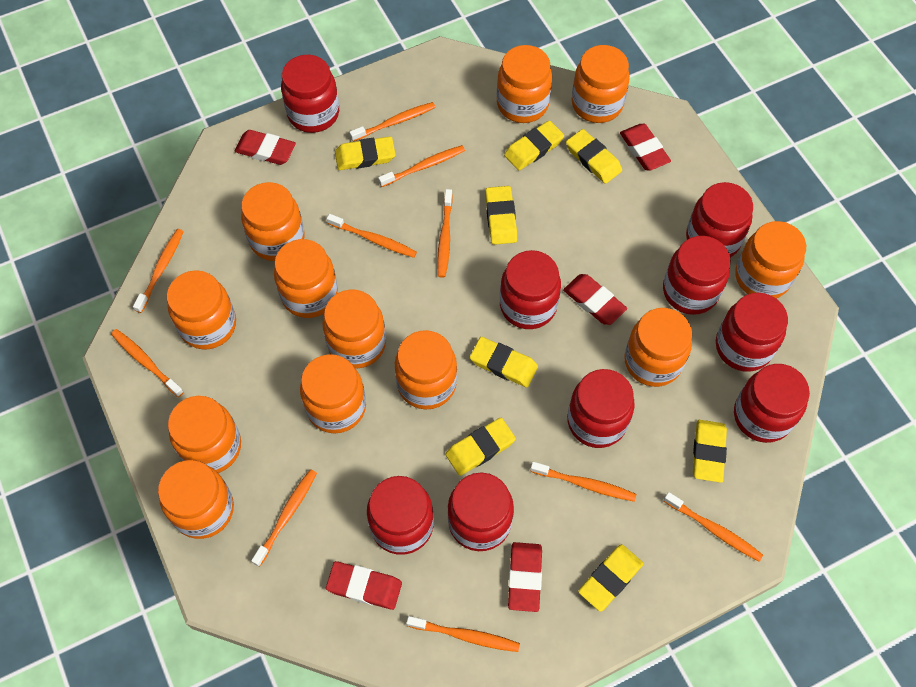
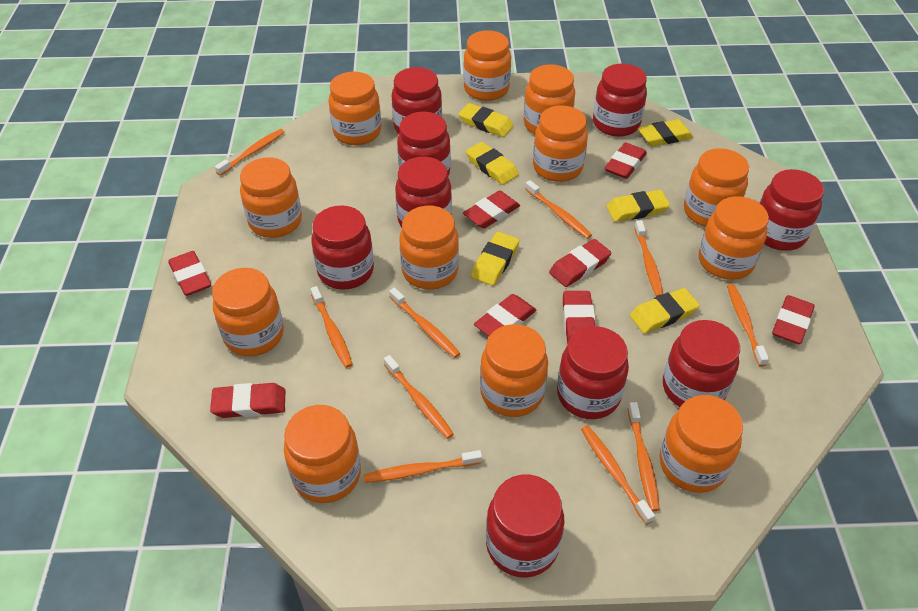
red eraser: [235,130,296,165] [326,561,402,610] [508,542,542,612] [563,274,627,325] [620,124,671,170] = 5 -> [168,251,211,296] [210,383,286,418] [463,191,520,228] [474,294,536,336] [549,239,611,287] [563,291,595,345] [605,142,647,179] [772,295,815,344] = 8
yellow eraser: [335,136,396,170] [446,418,516,476] [470,337,538,387] [485,186,517,245] [504,120,564,170] [566,129,622,184] [578,544,643,612] [693,420,727,483] = 8 -> [459,103,513,137] [466,142,519,185] [471,232,519,286] [606,190,670,222] [630,288,700,334] [638,119,693,146] = 6

